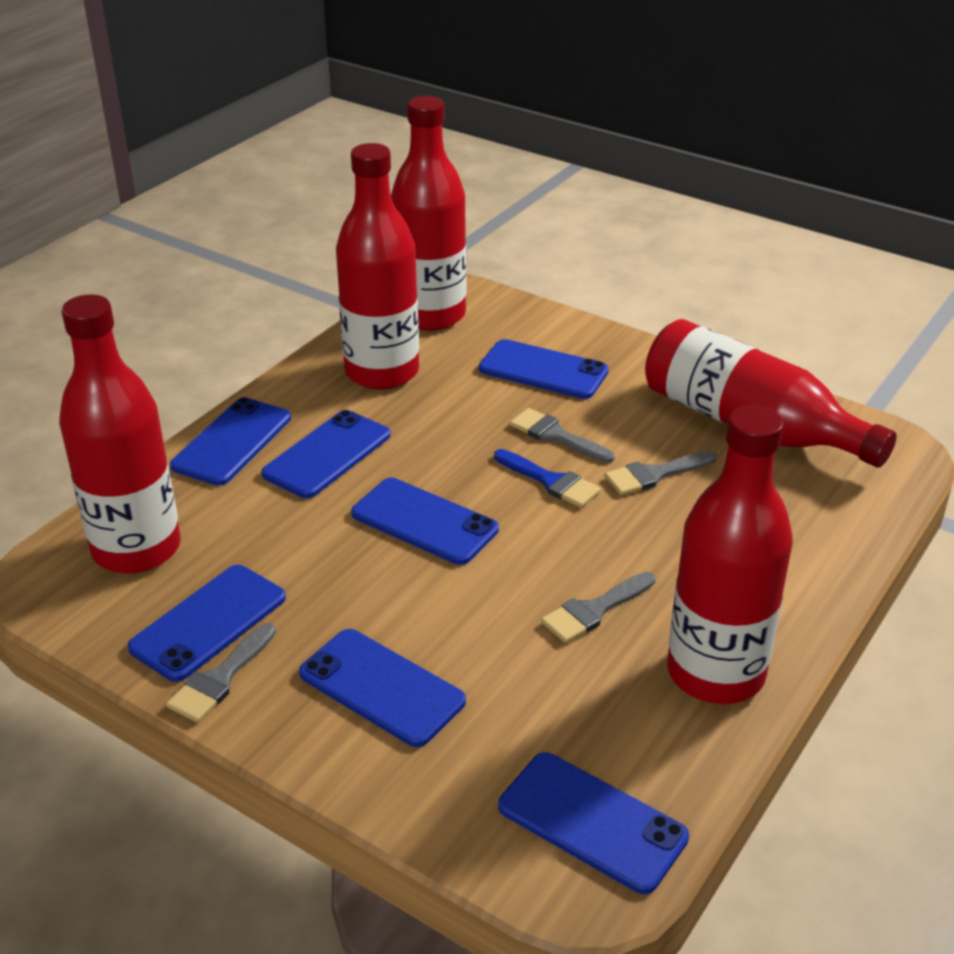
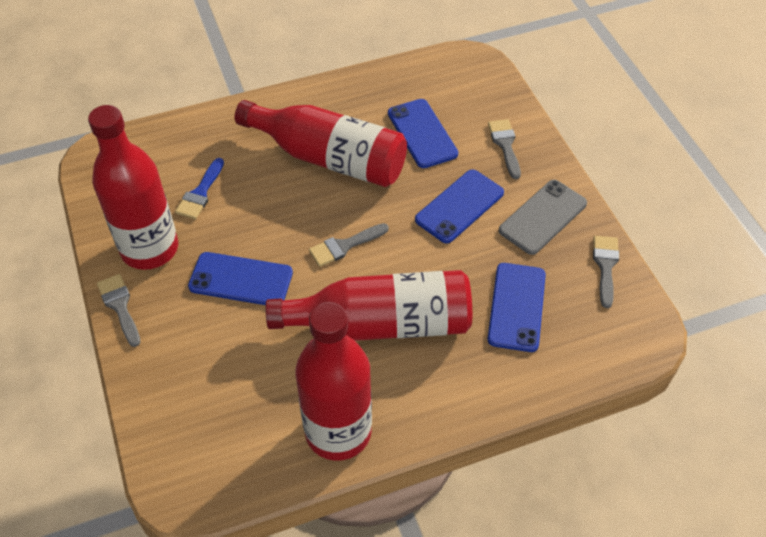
blue phone: [128,565,286,682] [170,397,291,485] [261,410,390,498] [299,629,466,747] [351,478,499,565] [479,339,609,399] [498,752,689,894] = 7 -> [188,252,293,305] [388,99,458,168] [415,169,504,243] [488,263,546,352] = 4
grey phone: none = 0 -> [499,180,587,255] = 1
red bottle: [59,294,181,574] [336,143,419,390] [391,96,466,331] [645,319,897,467] [667,405,793,704] = 5 -> [88,105,178,270] [235,100,407,187] [266,270,472,341] [295,302,372,461] = 4

